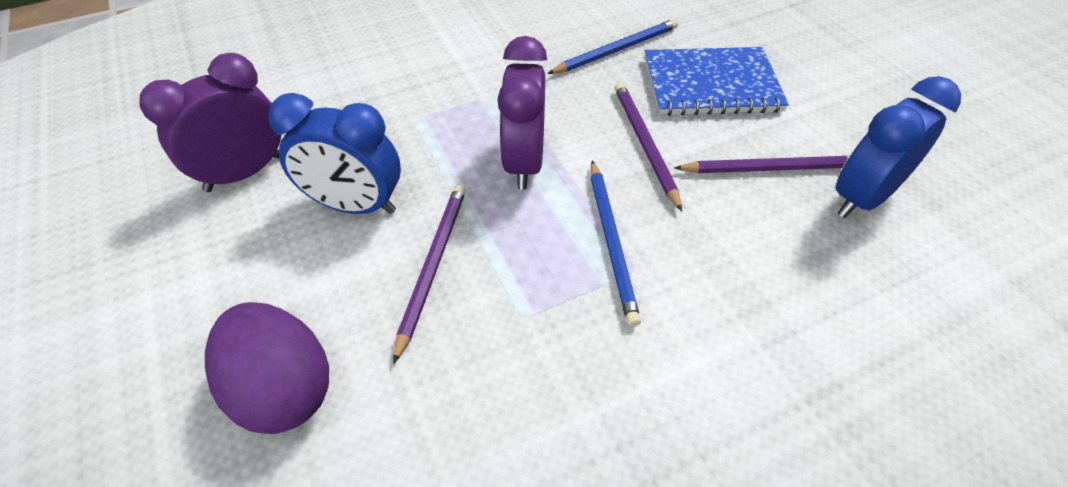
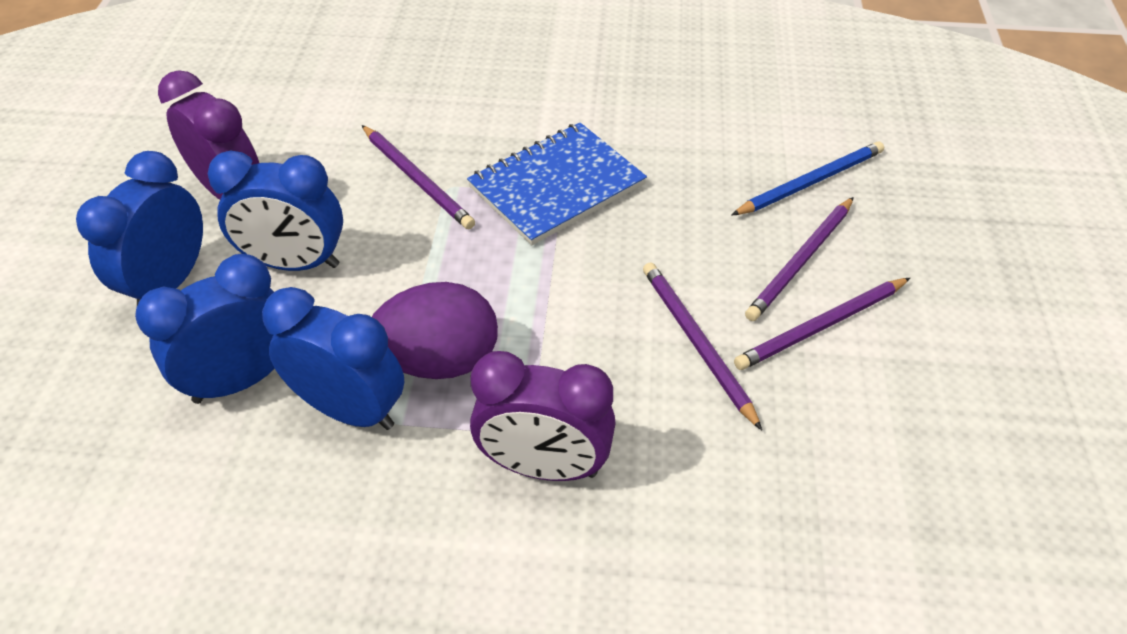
blue clock: [268,93,401,214] [836,76,961,218] = 2 -> [76,151,203,305] [135,254,275,404] [207,150,343,271] [262,287,404,430] = 4
blue pencil: [547,19,678,74] [591,160,641,327] = 2 -> [732,141,884,215] = 1
purple pencil: [393,185,466,364] [615,83,682,211] [674,156,849,173] = 3 -> [362,125,475,229] [643,262,762,430] [734,278,910,370] [745,197,854,321] = 4

